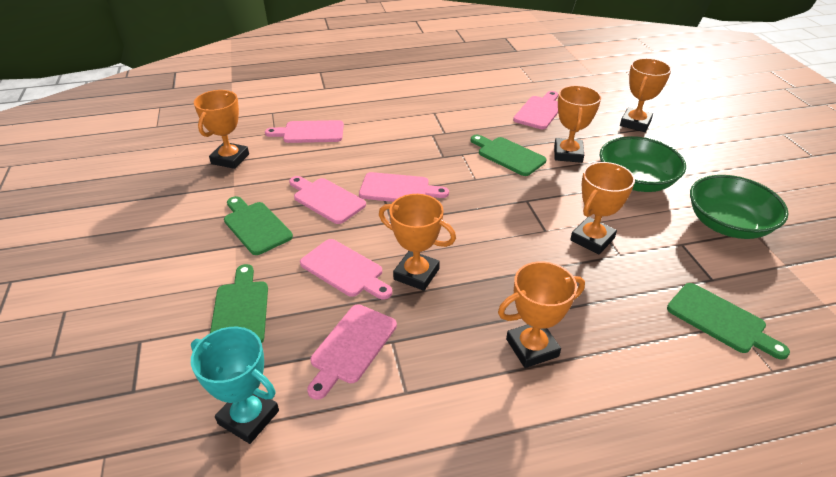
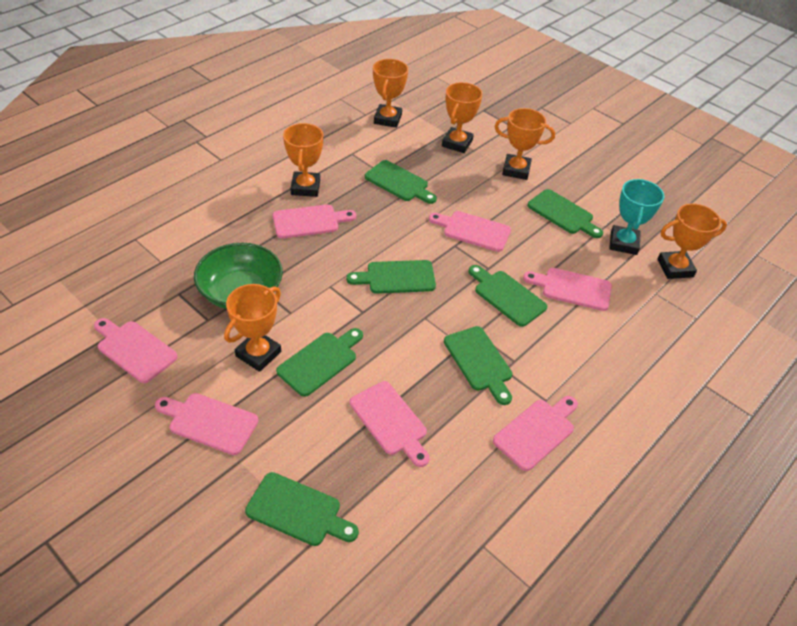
green bowl: [600,136,686,192] [690,175,789,239] = 2 -> [194,243,283,309] = 1
green cutting board: [210,264,268,343] [224,196,293,255] [471,135,546,176] [667,283,790,360] = 4 -> [245,472,359,546] [276,328,363,397] [346,260,436,294] [365,160,437,204] [444,326,512,405] [468,265,547,327] [527,189,603,238] = 7
pink cutting board: [265,120,344,143] [289,176,366,224] [300,239,392,300] [307,304,397,400] [359,172,449,202] [513,91,558,129] = 6 -> [94,318,178,383] [155,393,258,455] [273,205,356,239] [350,381,429,467] [429,211,511,252] [493,396,578,471] [523,268,612,311] = 7

